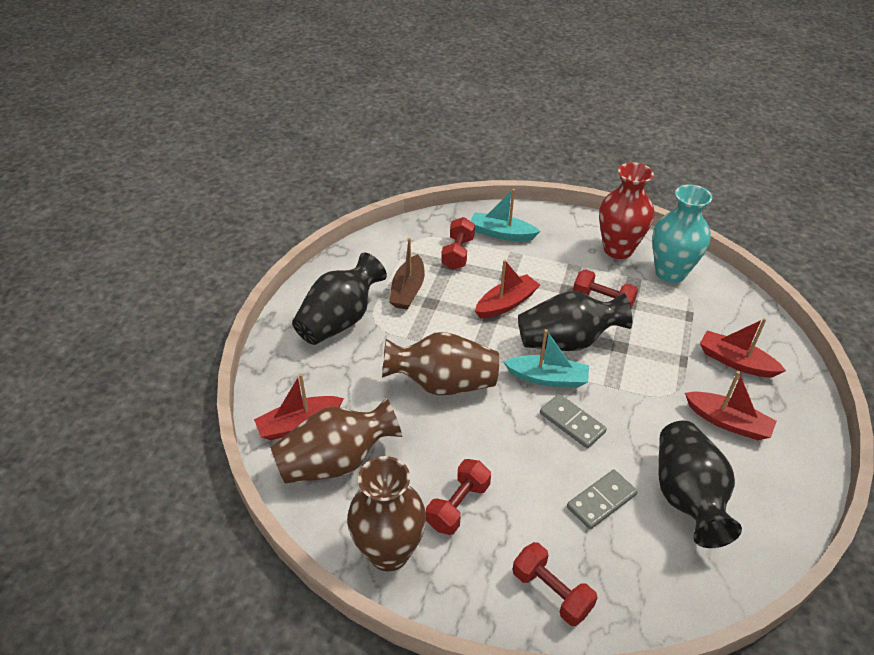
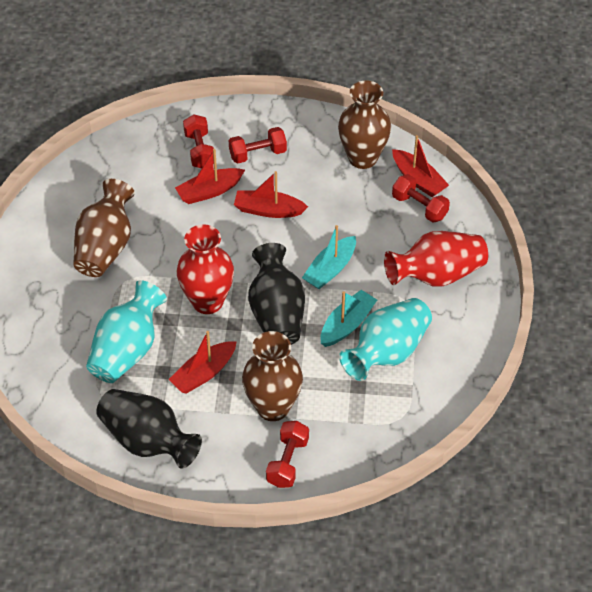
black vase: [292,253,387,345] [518,291,632,351] [658,421,742,548] = 3 -> [96,389,202,469] [248,243,305,345] = 2
brown boat: [389,238,425,310] = 1 -> none = 0
grey domino: [540,394,607,448] [567,470,637,530] = 2 -> none = 0
red vase: [599,162,654,259] = 1 -> [177,224,234,314] [384,231,488,287] = 2
turquoise vase: [652,184,712,283] = 1 -> [86,280,167,383] [339,298,432,381] = 2

